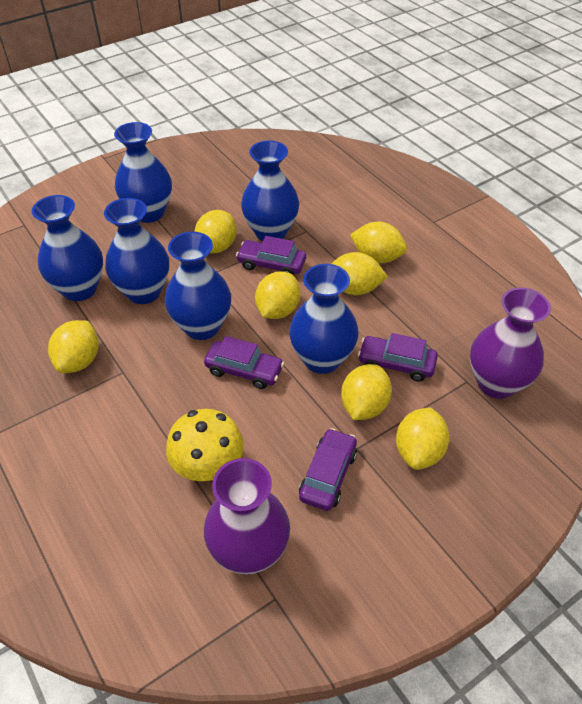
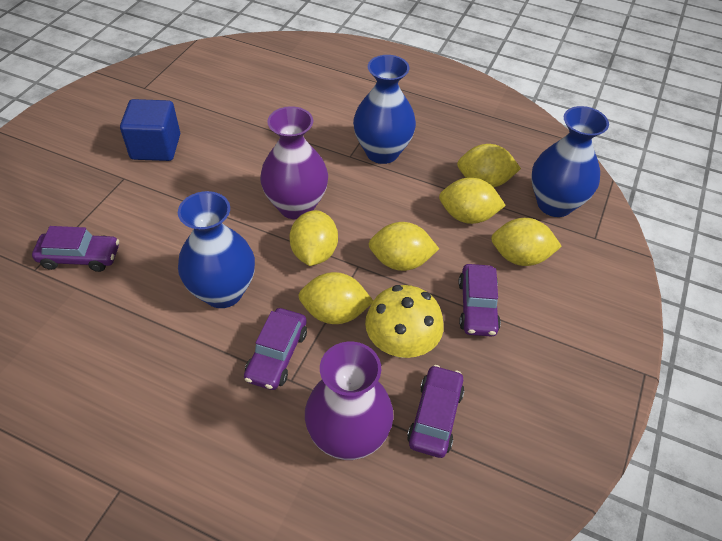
blue cube: none = 0 -> [120,99,180,161] = 1
blue vase: [32,195,103,301] [104,198,169,304] [114,122,172,223] [165,232,231,340] [241,140,299,241] [289,264,359,374] = 6 -> [178,191,255,308] [353,55,416,164] [531,106,609,217] = 3
yellow lemon: [48,320,99,373] [194,210,237,253] [255,271,300,319] [331,252,388,295] [341,364,392,420] [350,222,407,263] [396,407,450,470] = 7 -> [289,210,338,266] [298,272,373,324] [369,222,439,271] [439,177,506,224] [457,144,521,188] [491,218,562,266] = 6

